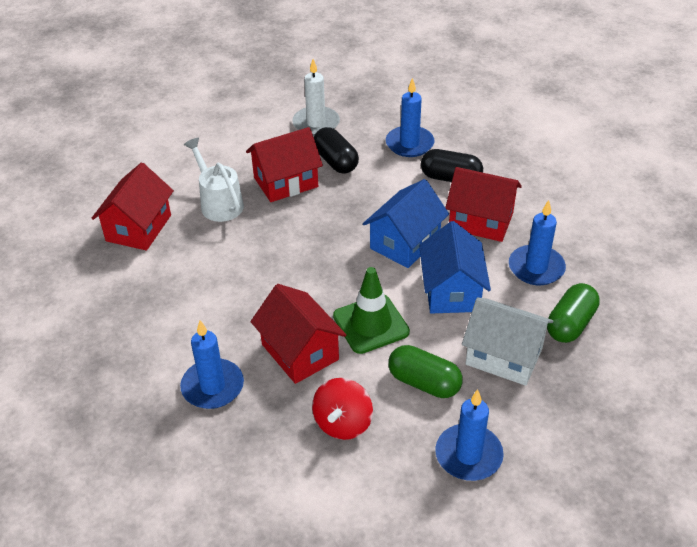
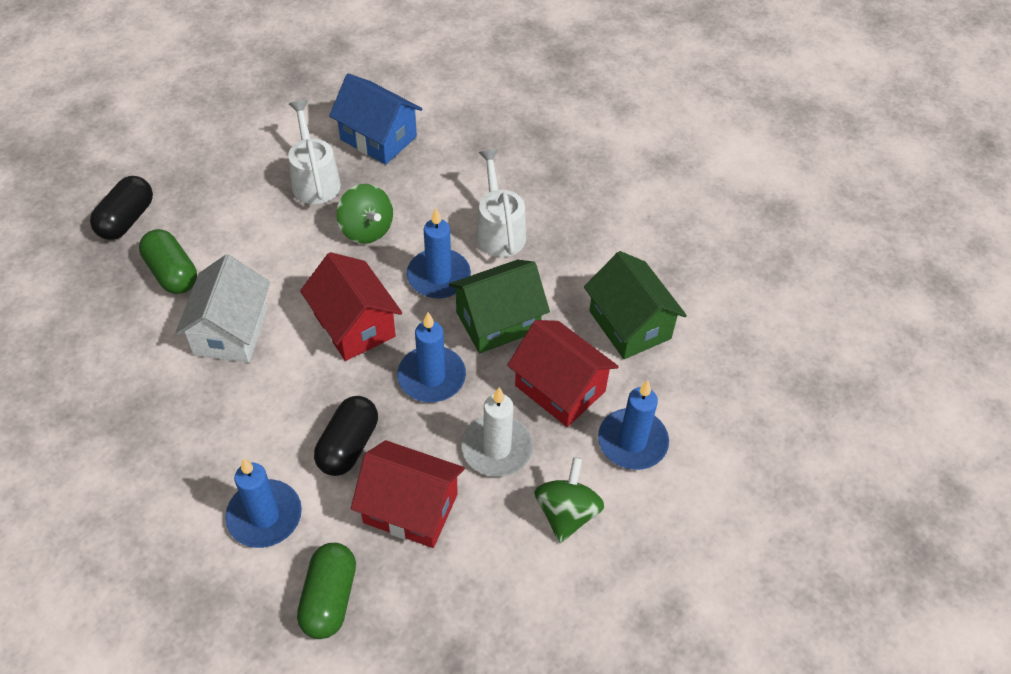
blue house: [363,179,449,268] [419,221,491,313] = 2 -> [329,74,422,165] = 1
green house: none = 0 -> [449,260,550,353] [584,251,687,359] = 2
green spinning top: none = 0 -> [336,184,393,244] [534,457,605,543] = 2
green traffic cone: [333,267,410,354] = 1 -> none = 0
red house: [92,163,174,251] [246,127,323,202] [251,284,346,384] [445,167,522,242] = 4 -> [300,252,402,361] [351,440,465,548] [507,320,619,427] = 3
red spinning top: [312,378,373,440] = 1 -> none = 0
white watering can: [184,138,244,222] = 1 -> [288,100,341,204] [476,149,526,257] = 2

